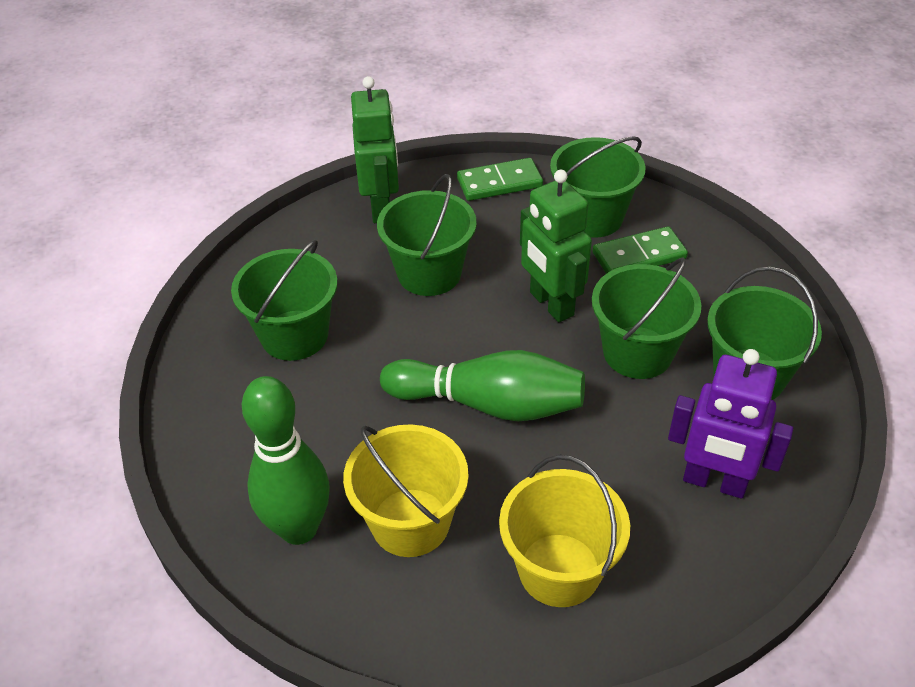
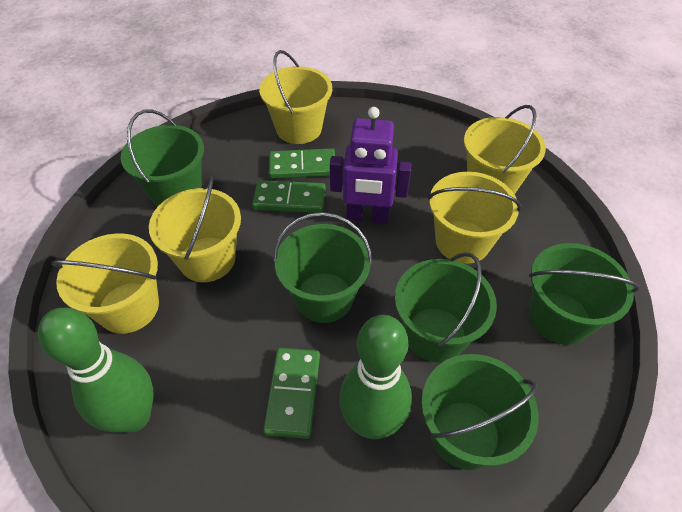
green domino: [457,158,543,201] [592,226,688,274] = 2 -> [252,180,326,213] [263,348,320,439] [269,148,335,179] = 3
green robot: [351,76,399,223] [520,170,592,322] = 2 -> none = 0
yellow bucket: [343,424,469,557] [499,455,630,607] = 2 -> [51,233,159,334] [149,176,241,282] [259,50,332,144] [428,172,521,264] [464,105,546,194] = 5

